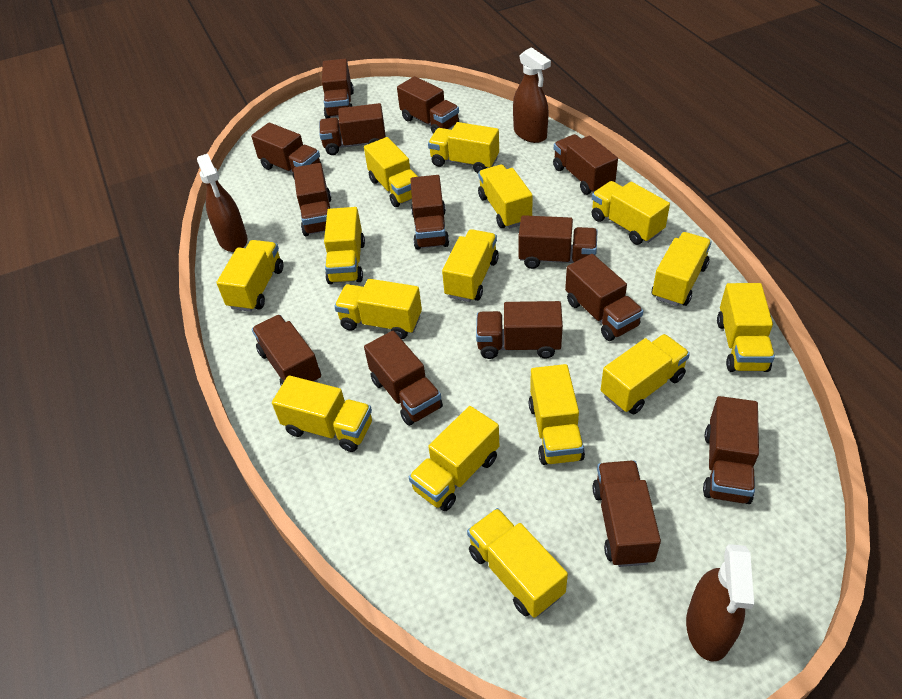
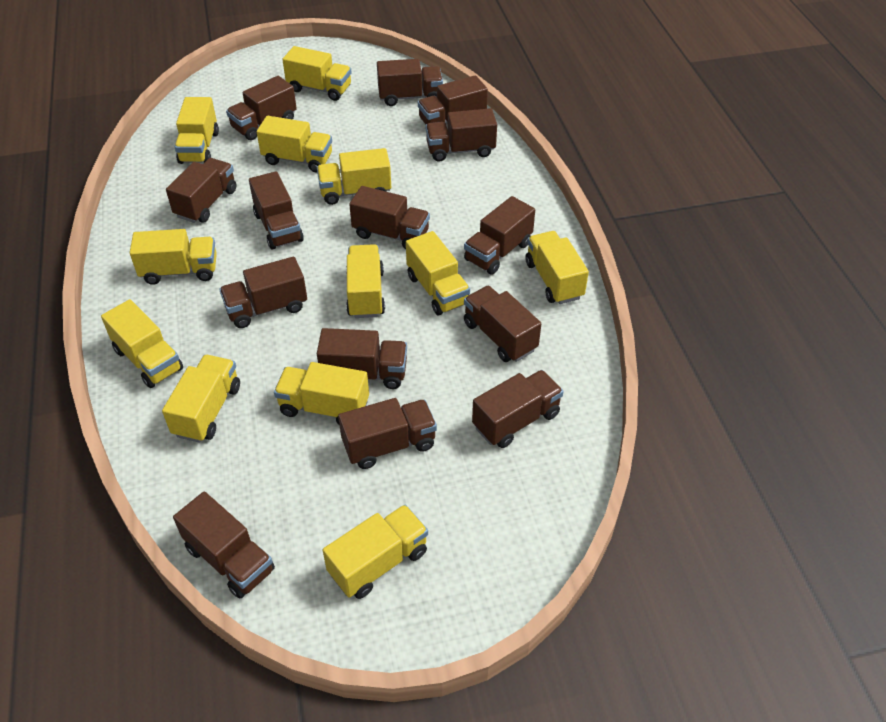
brown spray bottle: [197,154,247,252] [513,47,551,143] [686,544,754,662] = 3 -> none = 0
yellow truck: [216,240,283,312] [272,375,372,452] [324,207,365,284] [334,279,422,339] [364,137,418,207] [409,406,499,511] [428,122,499,173] [442,229,499,302] [467,508,568,618] [478,164,533,229] [529,364,585,465] [592,181,670,245] [601,334,690,415] [652,232,712,306] [717,283,775,372] = 15 -> [101,299,183,388] [130,229,217,285] [162,355,240,443] [175,97,219,164] [257,116,332,173] [274,362,369,424] [282,46,352,101] [317,148,391,205] [323,505,428,599] [346,244,385,318] [406,231,470,315] [525,231,589,304] = 12

